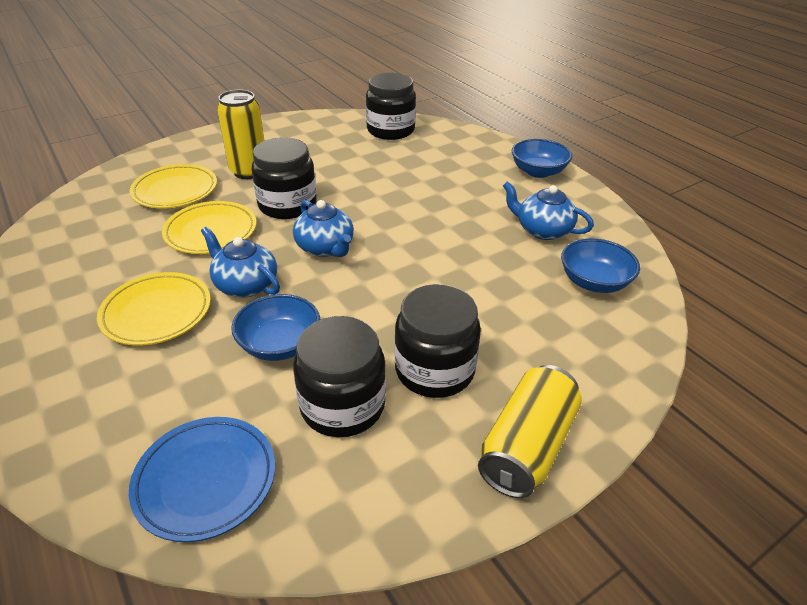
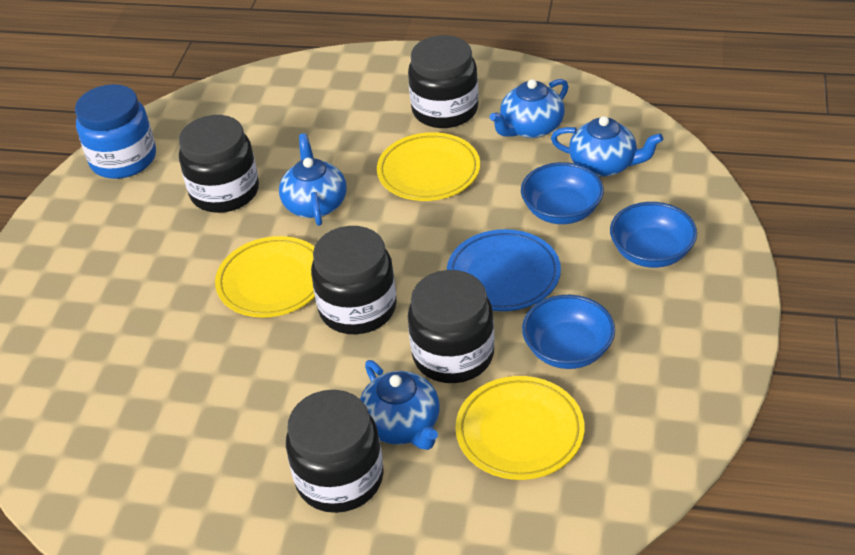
black jar: [252,137,317,219] [293,316,386,437] [366,73,416,140] [394,284,481,398] = 4 -> [179,115,259,213] [286,390,384,513] [311,226,397,334] [408,35,479,128] [408,270,495,383] = 5
blue jar: none = 0 -> [75,84,156,179] = 1
blue teapot: [201,227,280,297] [293,200,354,257] [503,181,594,240] = 3 -> [279,133,347,226] [360,360,439,450] [489,79,569,138] [551,116,663,177] = 4
yellow can: [217,90,264,179] [478,365,582,498] = 2 -> none = 0

